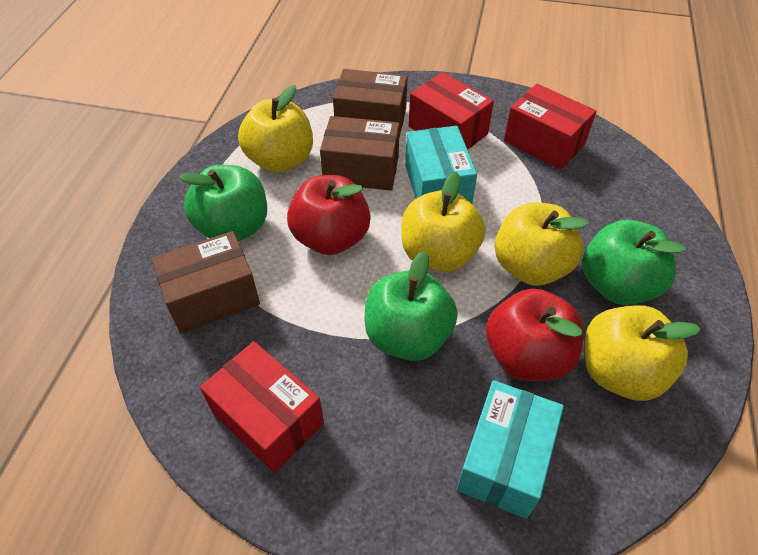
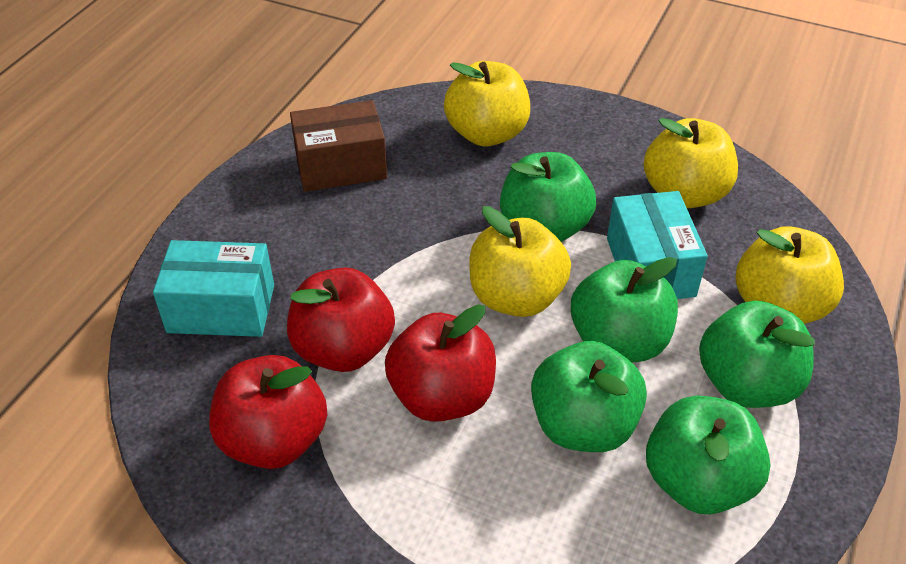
brown box: [152,231,260,333] [320,116,400,191] [333,69,408,138] = 3 -> [290,100,387,192] = 1
green apple: [179,165,267,241] [365,251,458,361] [583,220,686,305] = 3 -> [500,152,596,242] [531,341,647,452] [571,257,678,362] [646,396,771,514] [699,301,815,408] = 5
red apple: [287,175,371,255] [486,288,583,381] = 2 -> [209,355,327,469] [287,267,395,372] [385,304,496,422] = 3
red box: [200,341,324,473] [409,72,494,150] [504,84,597,169] = 3 -> none = 0

